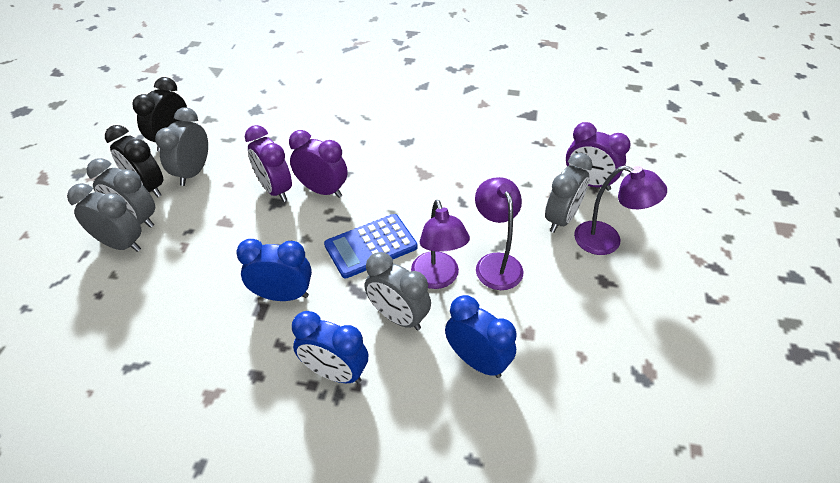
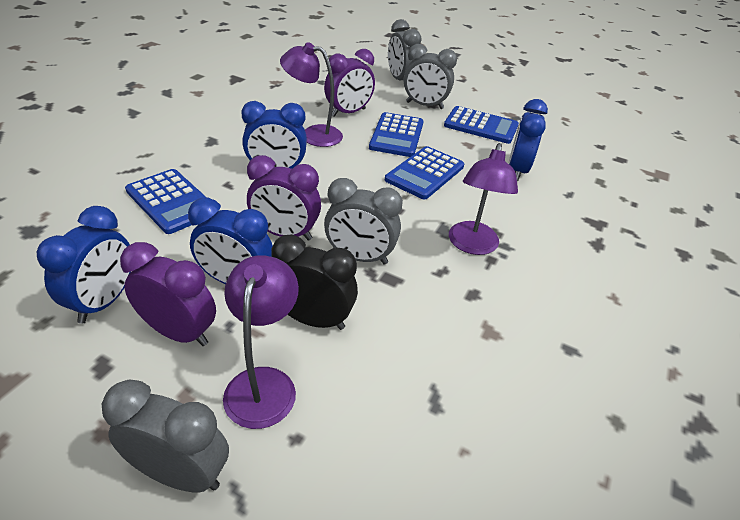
black clock: [105,125,163,197] [132,77,187,152] = 2 -> [271,234,358,330] = 1
blue calculator: [324,214,418,278] = 1 -> [125,169,207,234] [369,112,424,157] [385,146,464,199] [444,106,519,144] = 4
blue clock: [236,239,312,301] [292,311,368,383] [445,295,517,378] = 3 -> [37,206,131,324] [188,198,273,284] [241,101,307,169] [508,99,548,181] = 4
grey clock: [67,183,142,252] [86,158,155,228] [155,107,208,186] [365,252,431,330] [545,153,593,233] = 5 -> [102,379,229,492] [324,178,403,265] [388,19,422,80] [404,44,457,109] = 4

